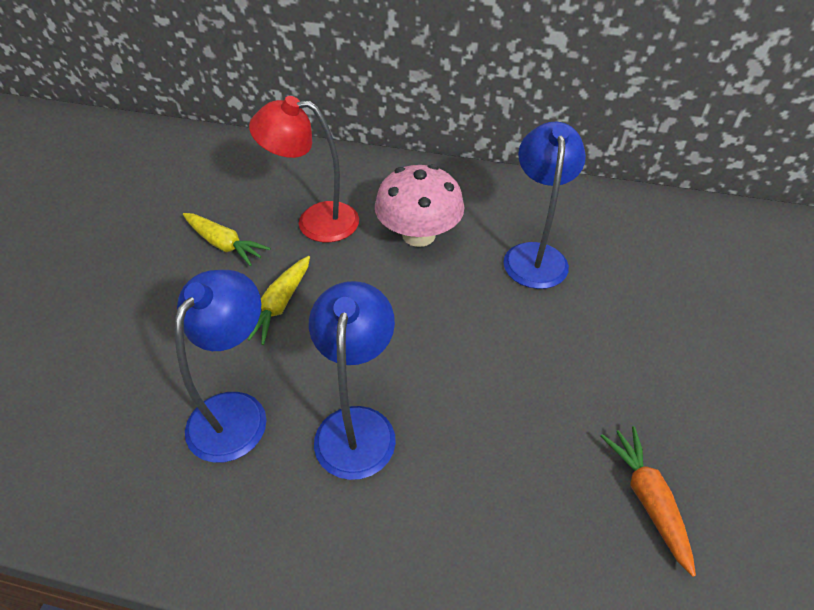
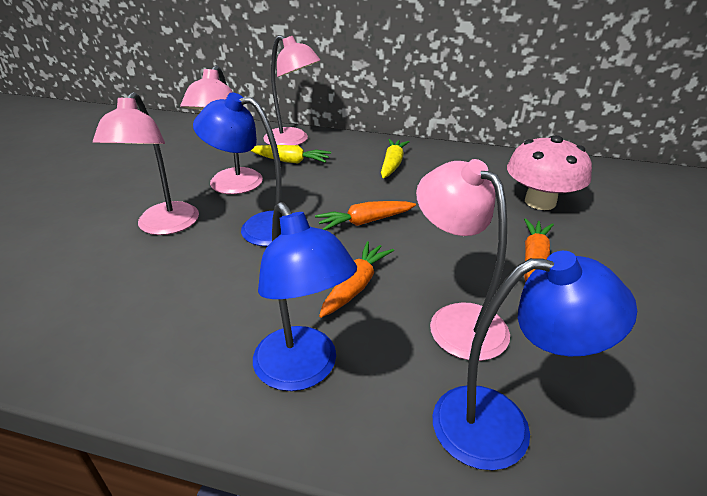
orange carrot: [601,426,696,577] = 1 -> [315,201,416,230] [319,241,394,318] [524,218,554,282] = 3
pink lamp: none = 0 -> [93,92,199,235] [180,65,263,194] [263,35,321,145] [416,159,510,361] = 4
red lamp: [249,96,359,242] = 1 -> none = 0

